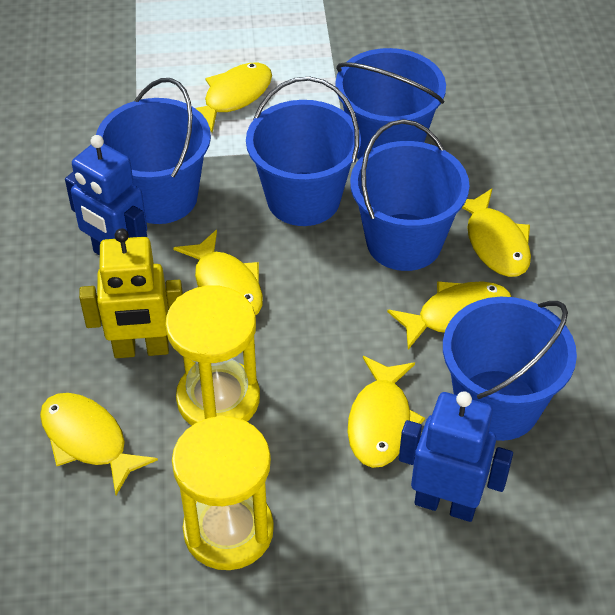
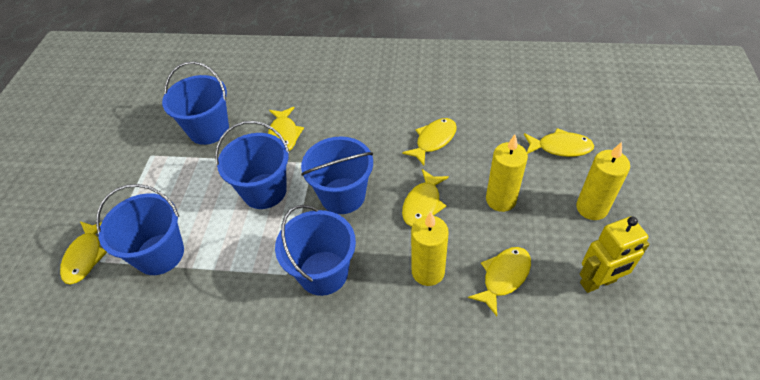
blue robot: [65,135,147,255] [399,391,513,522] = 2 -> none = 0
yellow candle: none = 0 -> [411,212,449,286] [486,135,528,212] [576,142,630,220] = 3
yellow hourglass: [165,285,260,426] [172,415,274,570] = 2 -> none = 0

